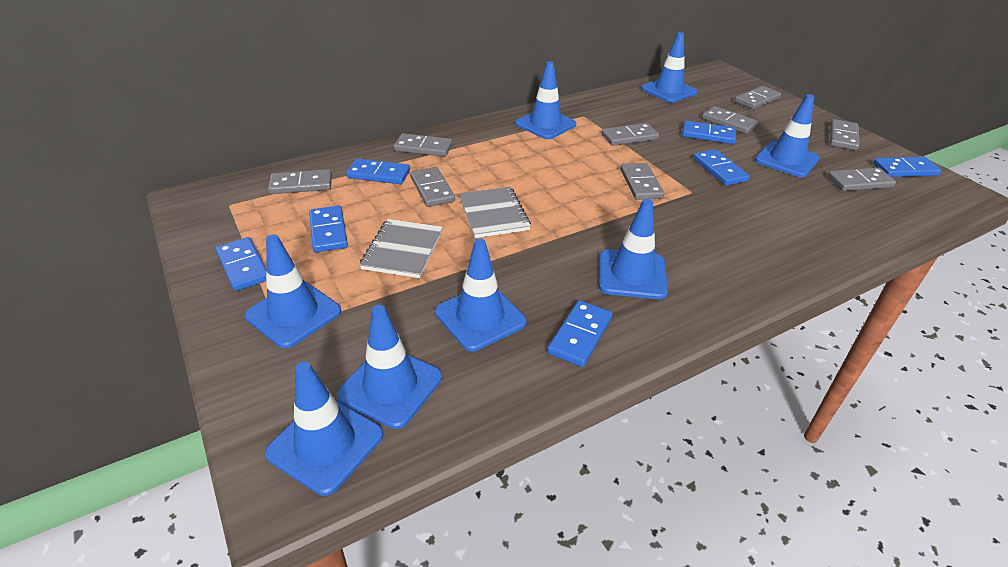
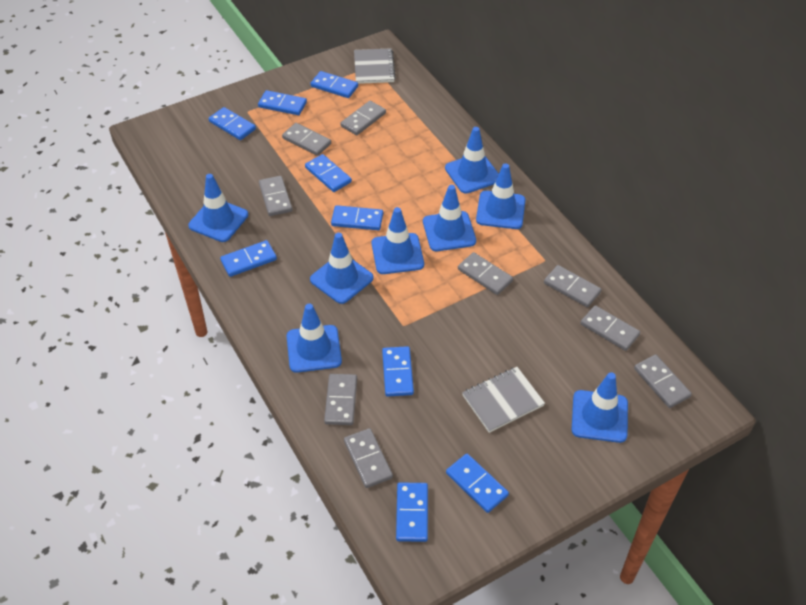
blue domino: [216,237,266,291] [309,206,348,252] [346,159,410,184] [547,300,612,367] [682,120,736,144] [693,149,750,186] [873,157,941,177] = 7 -> [209,107,256,140] [220,240,277,277] [258,90,307,115] [305,154,352,192] [310,71,358,98] [331,205,383,230] [382,346,414,397] [396,483,428,542] [446,454,509,513] = 9

